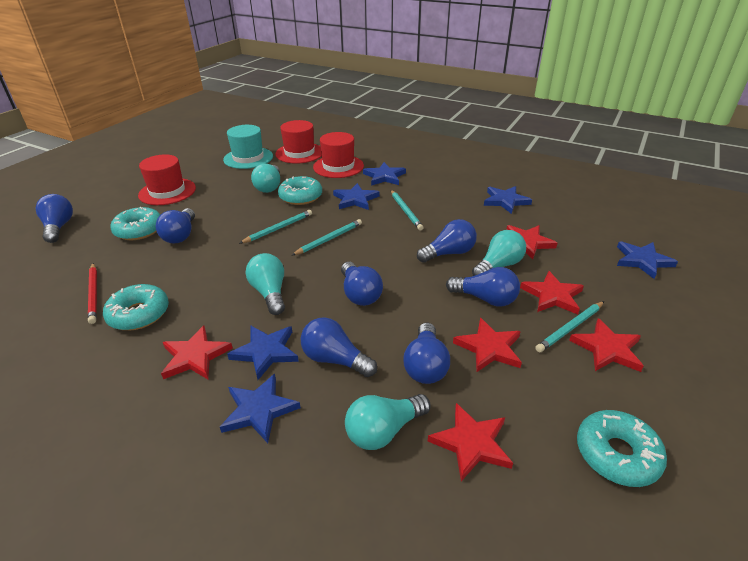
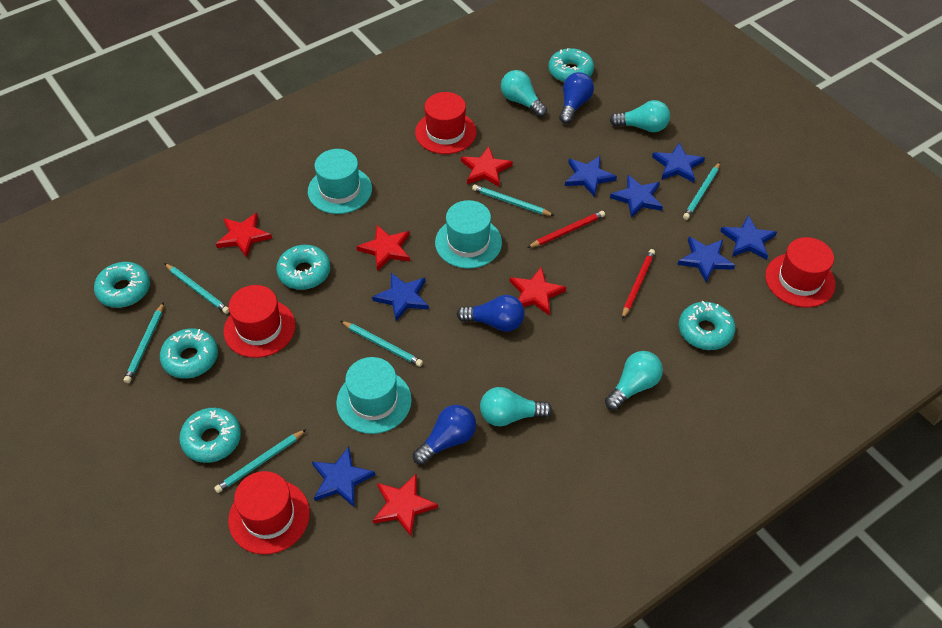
blue light bulb: [36,194,73,243] [156,208,195,244] [301,317,377,377] [341,262,383,306] [403,322,450,384] [417,219,477,263] [446,267,520,307] = 7 -> [413,405,476,465] [457,295,525,332] [559,72,594,124] = 3
blue star: [220,374,301,443] [227,326,299,380] [333,183,379,210] [363,162,406,186] [484,186,532,214] [617,241,678,279] = 6 -> [312,447,375,507] [372,273,429,321] [565,156,617,197] [610,175,663,218] [652,143,705,183] [677,237,735,282] [720,215,777,260] = 7
red hat: [138,154,196,205] [275,120,322,164] [313,132,364,178] = 3 -> [224,285,296,358] [228,471,310,554] [415,92,477,154] [765,237,836,307] = 4
red pencil: [88,263,97,324] = 1 -> [527,211,605,248] [622,249,655,319] = 2
red star: [161,325,233,379] [428,403,513,481] [453,318,522,372] [506,225,557,259] [520,271,584,314] [569,318,644,372] = 6 -> [216,213,272,258] [356,225,410,271] [373,473,438,536] [461,146,513,187] [510,267,566,315] = 5
turquoise donut: [103,284,169,330] [110,207,161,240] [278,176,322,205] [577,410,667,487] = 4 -> [94,262,150,308] [160,328,218,379] [179,408,241,463] [276,245,331,290] [549,48,594,82] [679,301,736,350] = 6
turquoise hat: [223,125,273,169] = 1 -> [308,149,372,214] [336,357,412,434] [435,200,502,269] = 3
turquoise pencil: [239,210,312,244] [291,219,362,256] [391,190,424,230] [535,301,604,352] = 4 -> [124,302,164,383] [164,263,229,314] [214,429,306,493] [341,321,423,367] [472,185,555,216] [683,162,720,220] = 6

